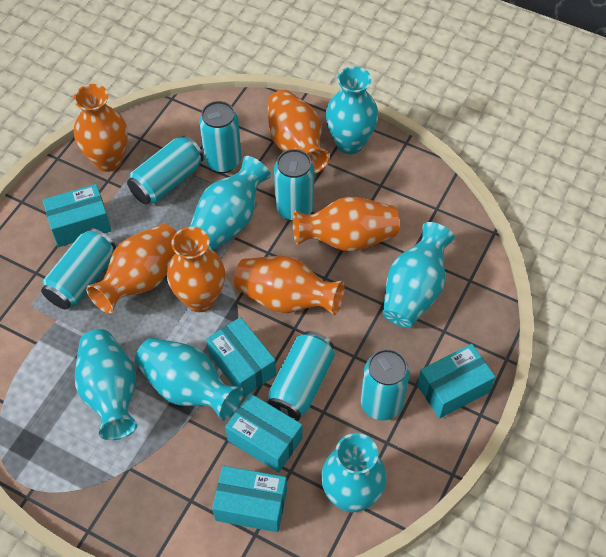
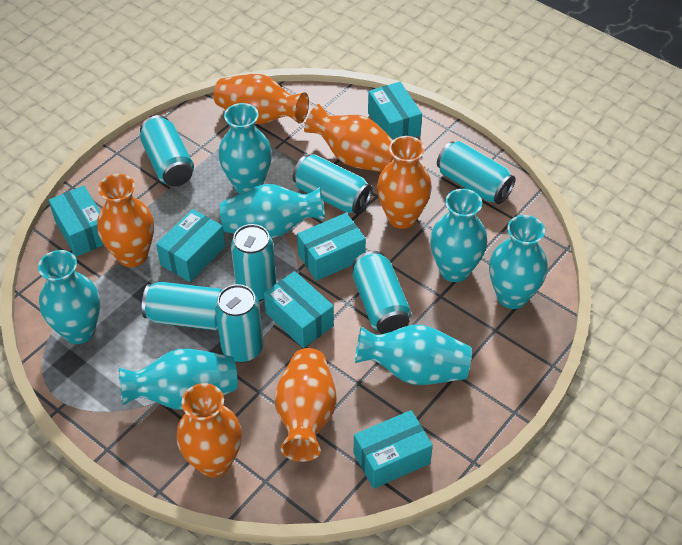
turquoise box: [43,184,112,247] [206,317,276,397] [212,466,287,532] [225,393,302,472] [417,344,496,419] = 5 -> [49,185,104,257] [156,209,226,282] [264,271,334,348] [297,213,366,281] [354,410,433,489] [368,82,422,140] = 6
turquoise can: [41,228,116,310] [127,135,204,204] [199,101,241,173] [267,331,335,421] [274,149,314,221] [361,349,410,421] = 6 -> [140,115,194,187] [142,282,223,330] [215,284,263,363] [231,224,276,301] [292,154,372,214] [352,251,411,334] [437,141,515,204] = 7
turquoise vase: [75,329,137,440] [135,338,243,421] [190,156,271,250] [321,433,386,512] [326,66,378,154] [383,222,455,328] = 6 -> [38,250,100,344] [119,349,237,410] [218,103,272,193] [220,184,325,238] [355,325,472,385] [430,189,487,282] [489,215,548,309] = 7

